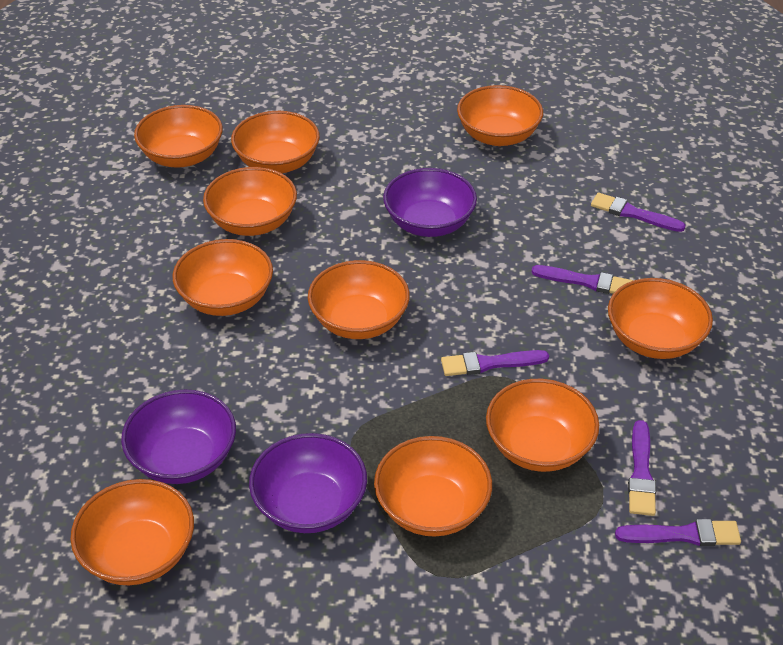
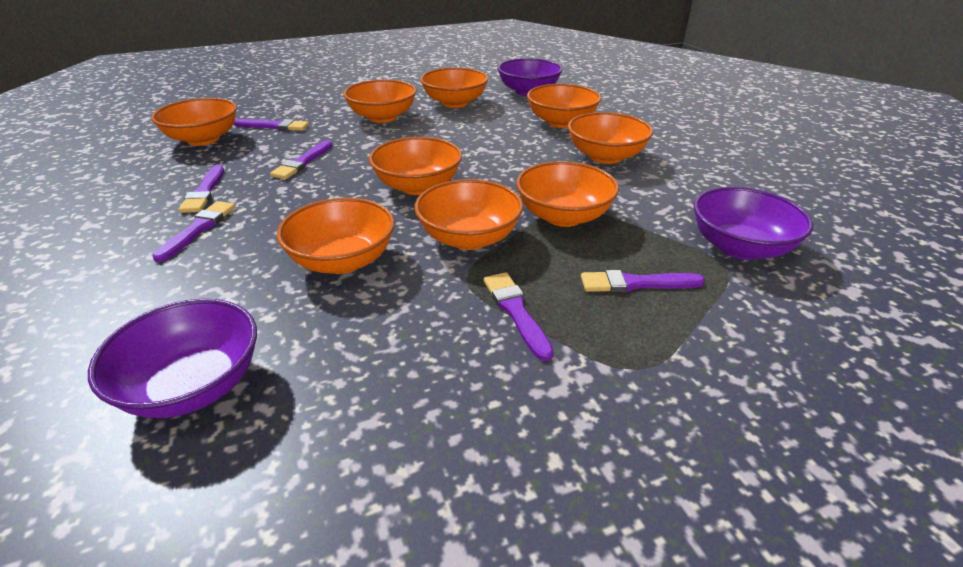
orange bowl: [70,479,194,585] [134,105,223,168] [173,239,273,316] [203,167,297,236] [231,111,320,173] [308,260,410,339] [374,436,492,537] [457,85,543,146] [486,379,599,472] [608,278,713,359] = 10 -> [151,98,237,146] [277,198,395,274] [343,80,416,123] [369,137,462,195] [415,179,523,250] [420,68,488,108] [516,161,619,227] [527,84,601,128] [568,112,653,164] = 9
purple brush: [441,350,549,376] [532,265,633,294] [591,193,686,232] [615,519,741,546] [628,420,656,516] = 5 -> [152,201,236,262] [179,165,224,213] [234,119,309,131] [270,140,333,179] [484,272,554,361] [581,270,705,292] = 6

